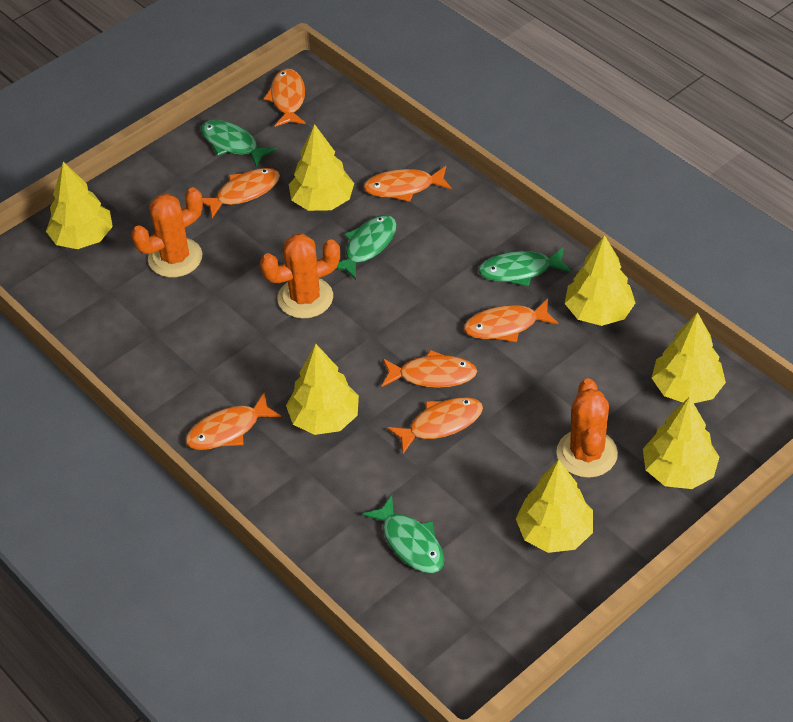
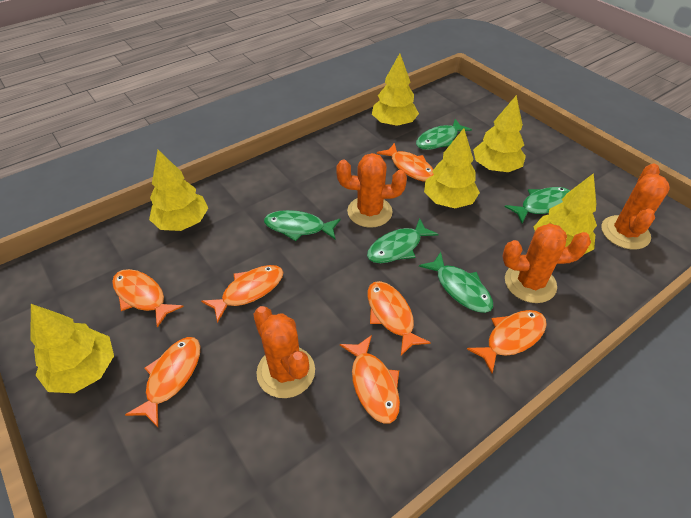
green fish: [201,120,277,168] [336,215,397,280] [362,495,444,573] [478,247,571,287] = 4 -> [264,210,341,241] [367,218,439,263] [416,119,472,150] [419,252,493,313] [505,187,570,223] = 5
orange cactus: [131,187,203,278] [260,234,340,319] [556,378,618,478] = 3 -> [253,306,315,398] [336,153,407,228] [502,223,591,303] [601,164,670,250] = 4
yellow tree: [46,162,113,249] [286,344,359,435] [289,124,354,211] [516,460,593,553] [565,235,635,326] [643,396,719,489] [652,312,726,403] = 7 -> [31,304,114,393] [149,150,208,231] [372,53,419,126] [424,128,480,208] [473,95,526,172] [534,173,597,254] = 6

